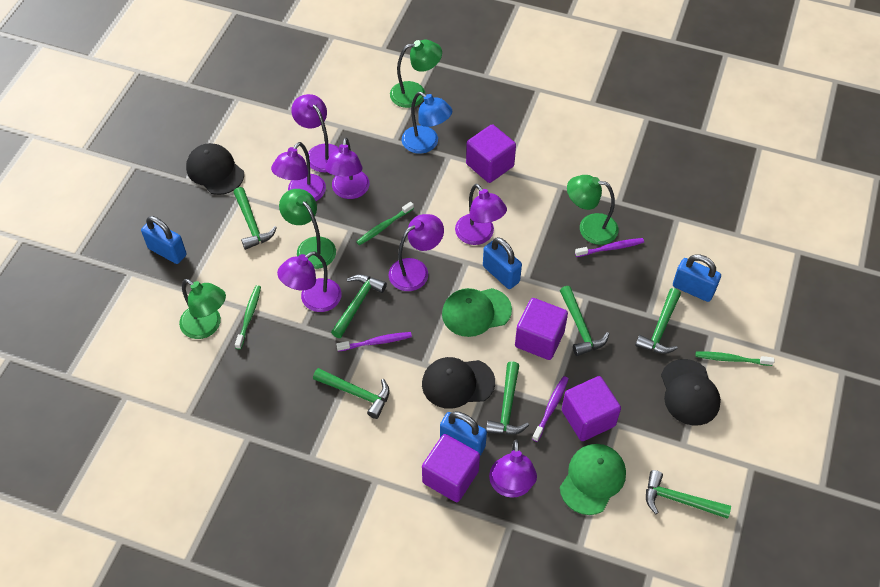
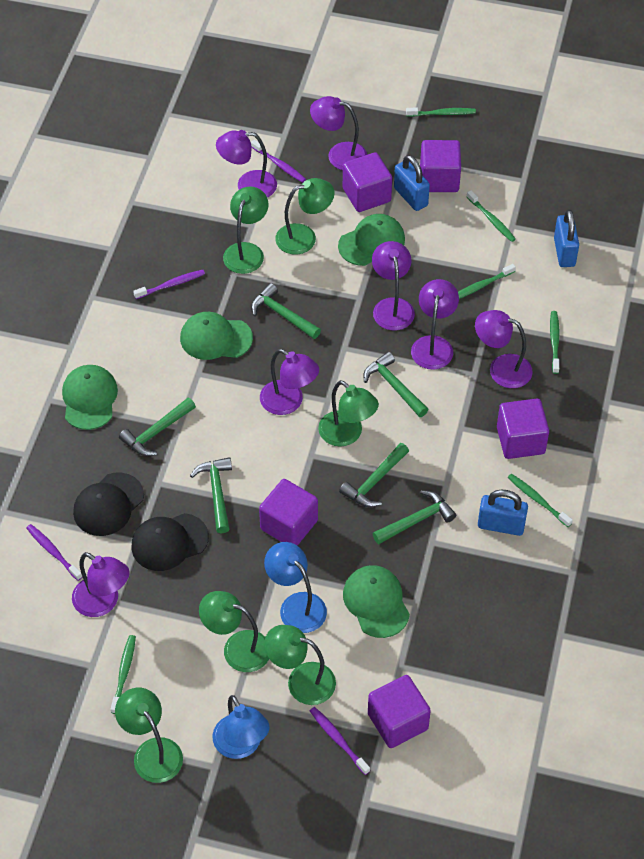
black cap: [186,143,244,195] [422,357,495,409] [661,359,721,426] = 3 -> [73,473,144,536] [131,513,209,571] = 2
blue lamp: [402,92,453,154] = 1 -> [213,695,270,759] [264,542,327,633] = 2
blue padlock: [141,216,187,264] [440,411,487,456] [483,237,522,289] [673,254,721,302] = 4 -> [394,155,430,211] [478,490,528,536] [554,209,579,267] = 3
green cap: [442,288,512,337] [560,444,626,515] = 2 -> [62,365,118,430] [180,312,253,360] [338,214,405,266] [343,565,410,638] = 4
green hammer: [233,187,277,250] [313,368,390,419] [331,274,387,338] [486,361,529,435] [560,286,609,356] [635,288,681,354] [646,470,731,519] = 7 -> [119,398,196,456] [190,457,232,533] [251,283,321,339] [339,443,409,507] [363,352,429,417] [372,490,456,544] = 6
green lamp: [179,279,226,339] [279,189,336,269] [390,40,442,108] [567,175,618,245] = 4 -> [115,688,183,783] [199,591,269,672] [223,186,268,274] [264,625,336,705] [275,178,334,255] [318,380,379,447] = 6
green toothbrush: [235,285,261,350] [356,202,414,245] [696,352,774,366] = 3 -> [111,635,136,714] [406,107,476,117] [458,264,516,299] [467,190,516,242] [508,474,573,527] [550,311,559,374] = 6
purple cube: [422,434,480,502] [466,124,516,183] [515,298,568,360] [562,376,621,441] = 4 -> [259,479,318,546] [343,152,392,212] [368,675,431,748] [420,140,461,192] [497,399,549,459] = 5
purple toothbrush: [336,332,412,352] [532,376,568,442] [575,238,644,257] = 3 -> [26,524,82,581] [133,270,205,299] [251,140,306,183] [310,707,370,775] = 4

